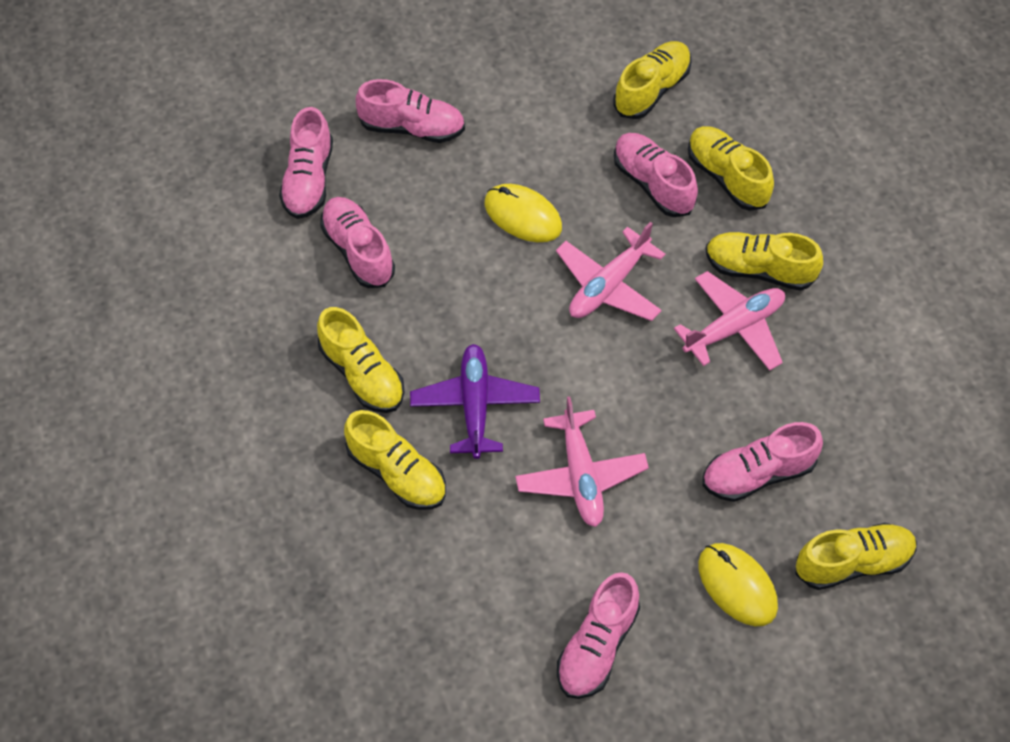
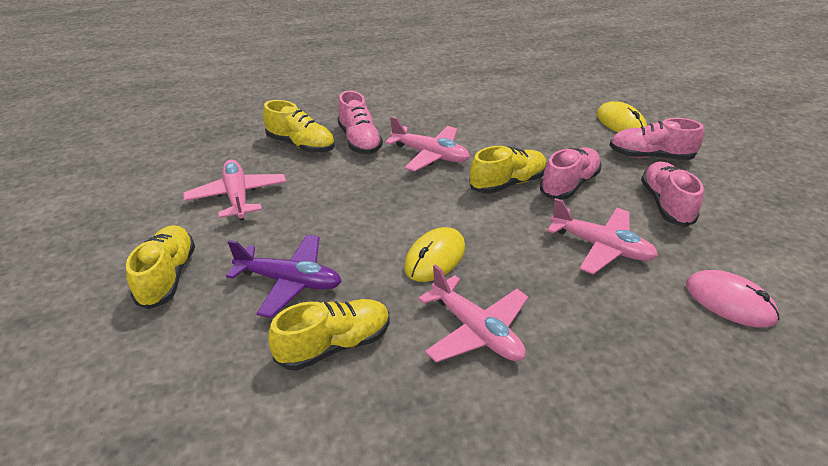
pink mouse: none = 0 -> [686,270,780,328] = 1
pink plane: [515,396,649,527] [556,222,666,321] [674,271,785,371] = 3 -> [183,160,286,221] [385,116,470,172] [418,264,528,363] [547,198,658,274] = 4
pink shoe: [279,107,333,219] [320,197,395,288] [356,79,465,143] [557,572,640,699] [614,133,698,217] [702,422,823,502] = 6 -> [337,90,383,154] [540,147,601,200] [610,118,704,160] [641,161,704,227] = 4
yellow shoe: [317,307,404,413] [344,410,446,510] [613,41,692,119] [688,126,774,211] [706,232,823,291] [795,523,917,590] = 6 -> [126,225,195,309] [263,100,335,153] [268,299,390,371] [469,146,547,194] = 4

